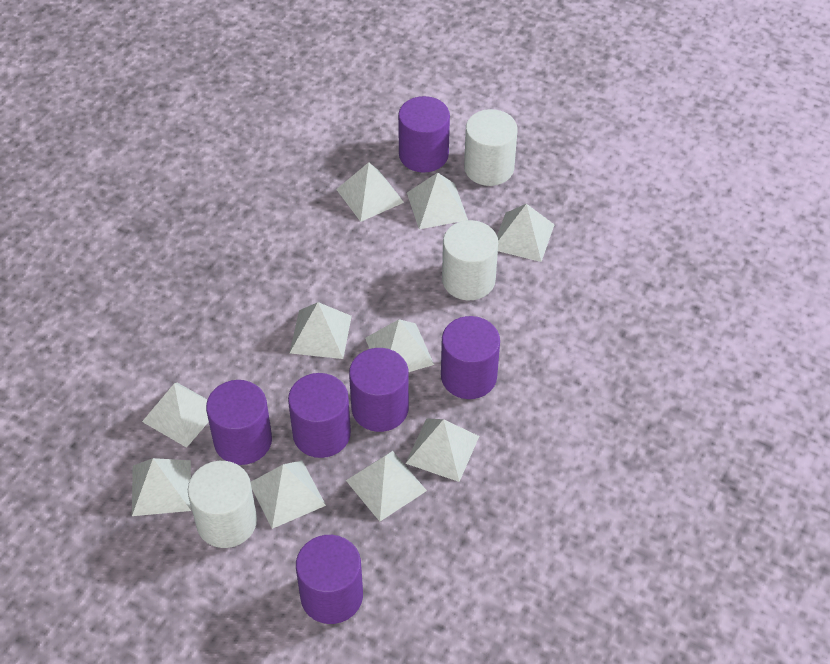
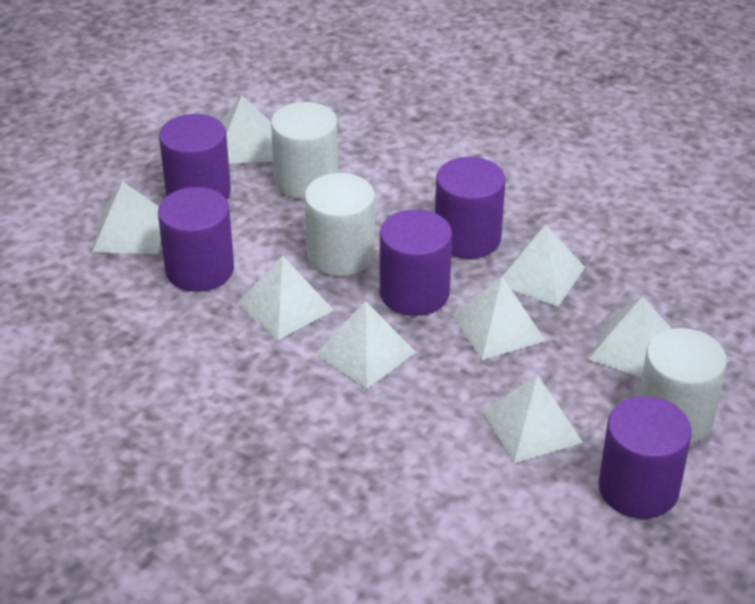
purple cylinder: [206,380,272,465] [288,373,351,458] [296,535,363,624] [349,348,409,432] [398,96,450,173] [441,316,500,399] = 6 -> [158,187,234,292] [159,114,231,200] [380,209,452,316] [435,157,505,259] [598,396,692,518] = 5
white pyramid: [132,458,191,516] [142,383,209,448] [251,460,326,529] [290,302,352,359] [336,162,404,222] [346,451,427,521] [365,319,434,372] [405,418,479,482] [407,173,468,229] [497,204,554,262] = 10 -> [92,181,161,254] [220,95,273,164] [237,255,334,340] [316,301,416,389] [452,276,546,360] [482,374,583,463] [502,225,585,307] [588,296,672,377] = 8

